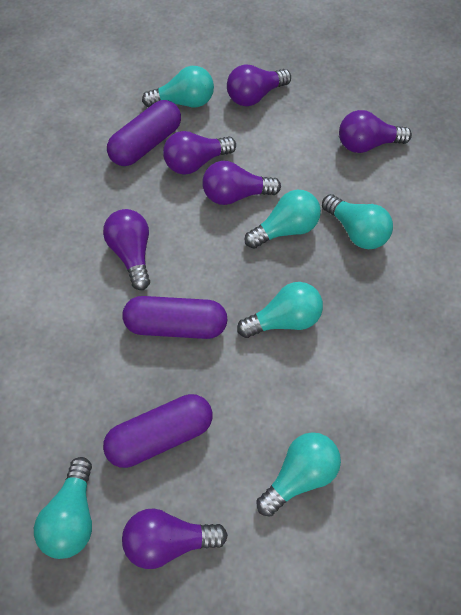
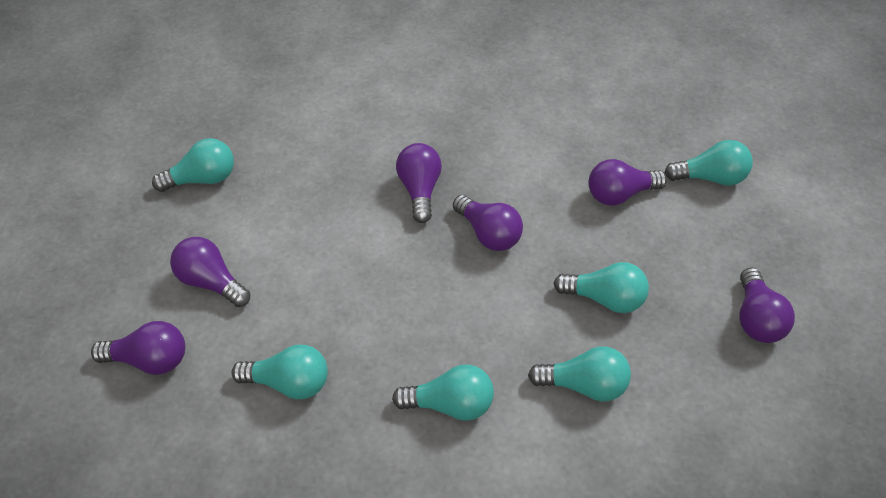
purple capsule: [103,394,213,468] [107,100,181,166] [122,296,227,339] = 3 -> none = 0

